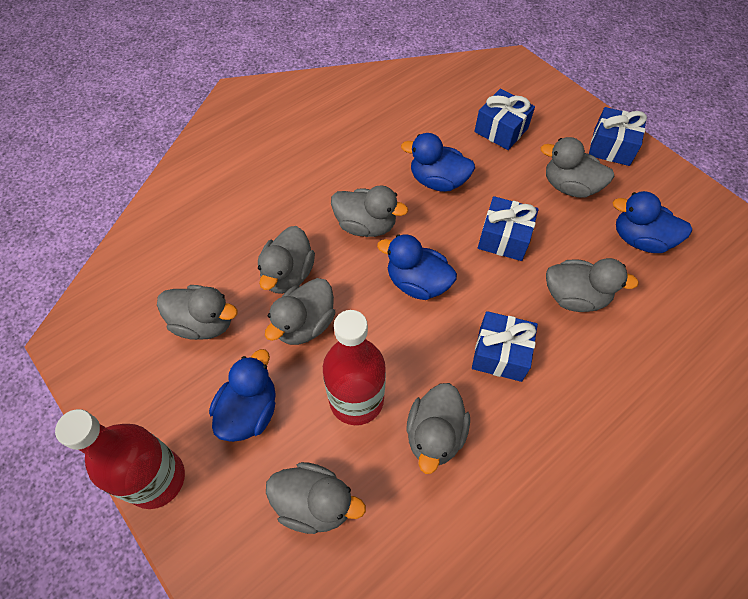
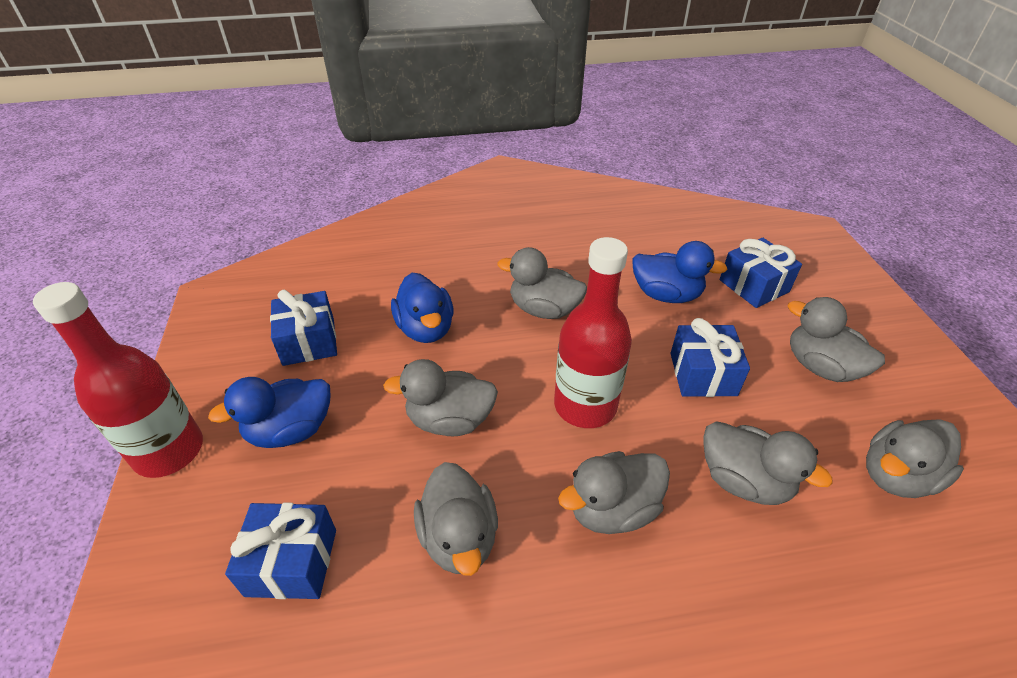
blue duck: [209,349,276,442] [377,235,457,300] [401,133,475,192] [613,191,692,253] = 4 -> [208,377,330,448] [391,273,454,343] [632,241,727,303] = 3
grey duck: [157,285,238,340] [258,226,315,294] [265,278,335,345] [266,462,366,534] [331,186,408,237] [407,383,470,474] [540,137,615,198] [546,258,639,312] = 8 -> [383,359,498,436] [414,462,498,576] [498,247,587,319] [558,451,670,534] [703,421,833,505] [788,297,885,382] [866,419,964,498] = 7

